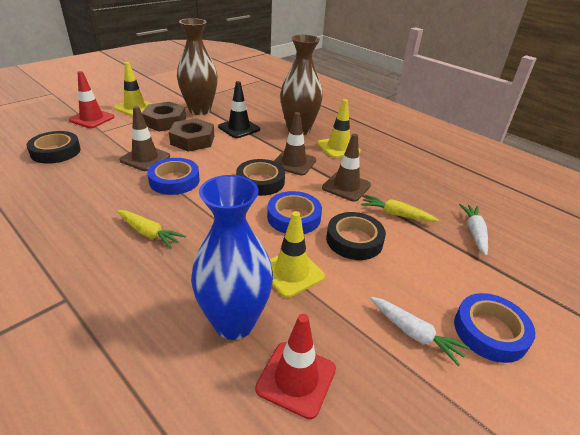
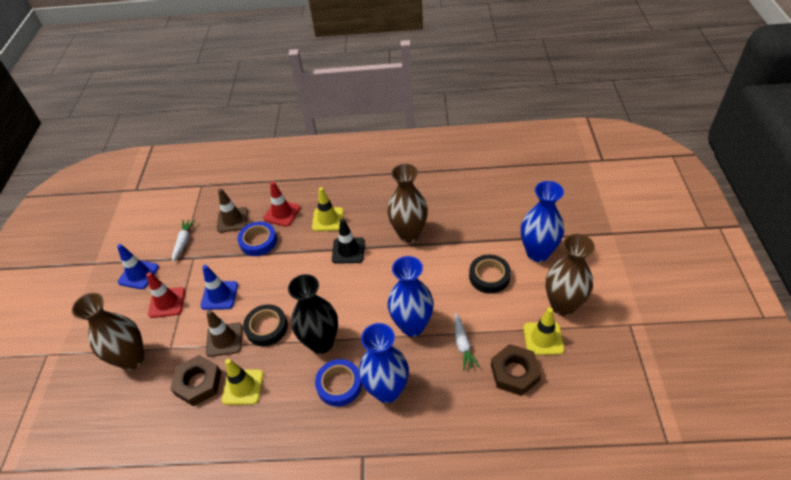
black tape: [26,131,81,164] [236,159,285,196] [326,212,386,260] = 3 -> [243,304,288,346] [469,255,511,294] = 2
black vase: none = 0 -> [288,274,338,354] = 1
blue tape: [147,158,200,195] [267,191,322,234] [454,293,535,363] = 3 -> [237,221,277,256] [315,359,362,407] = 2
blue traffic cone: none = 0 -> [117,244,159,289] [201,265,238,310] = 2
blue vase: [191,175,273,340] = 1 -> [359,323,409,403] [388,256,434,337] [521,181,564,262] = 3
brown traffic cone: [119,106,170,171] [274,112,316,176] [322,134,371,202] = 3 -> [206,310,243,357] [217,188,248,233] = 2
brown vase: [177,18,218,115] [280,35,323,135] = 2 -> [72,293,145,370] [387,164,428,243] [546,234,595,316] = 3
yellow carrot: [117,210,186,249] [361,195,439,222] = 2 -> none = 0

